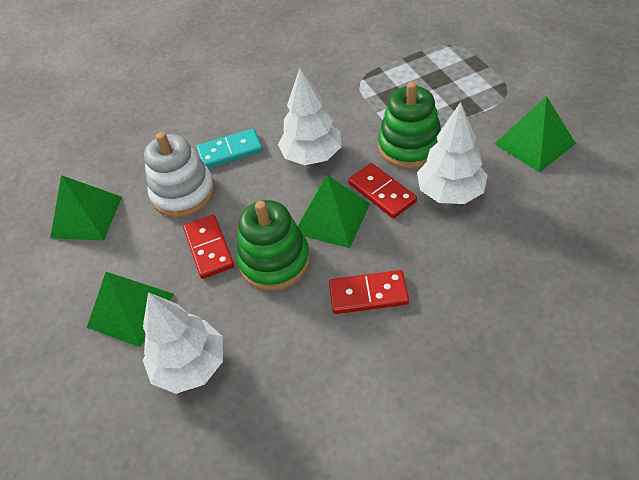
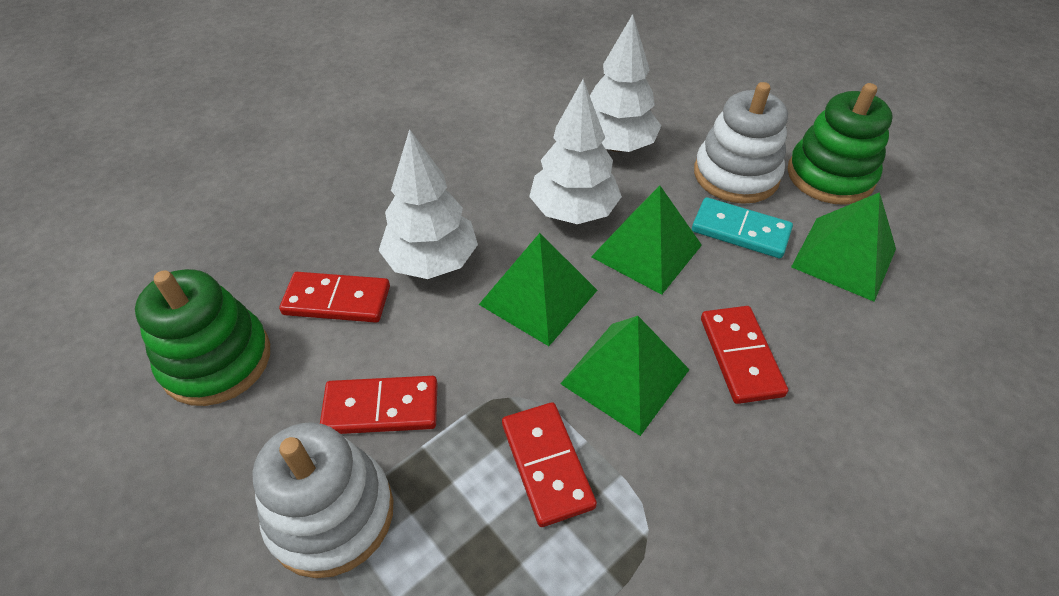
red domino: [183,215,234,279] [329,270,409,314] [348,163,417,218] = 3 -> [279,272,390,323] [320,376,438,434] [502,402,597,527] [701,306,788,404] = 4
white stacking toy: [144,132,215,217] = 1 -> [252,422,393,578] [694,82,788,204] = 2

